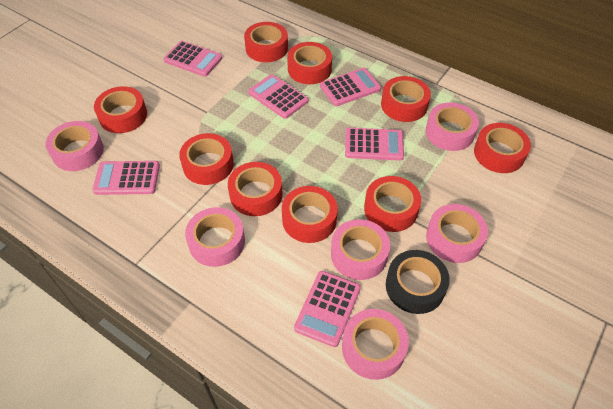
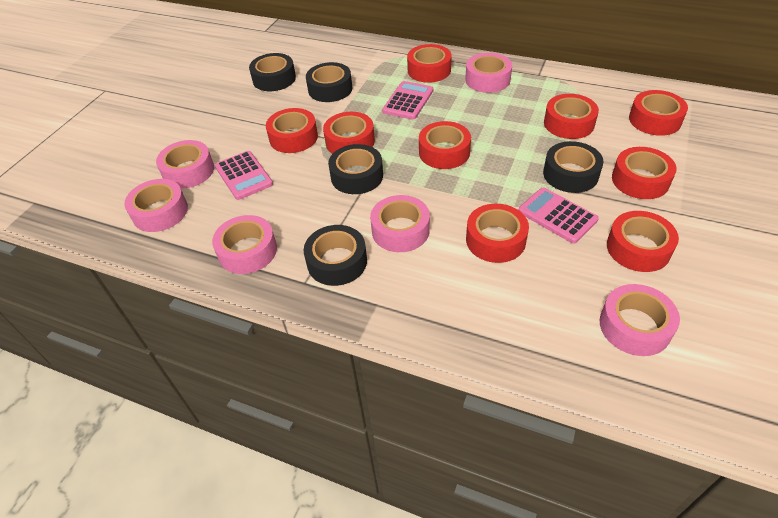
black tape: [386,250,450,314] = 1 -> [249,53,296,91] [304,225,367,286] [306,62,352,102] [328,144,383,194] [543,141,604,193] = 5
pink calculator: [92,161,160,195] [163,41,223,77] [248,74,309,119] [294,271,361,347] [320,68,381,106] [345,128,404,161] = 6 -> [215,151,273,200] [382,81,433,120] [519,188,599,243] = 3

